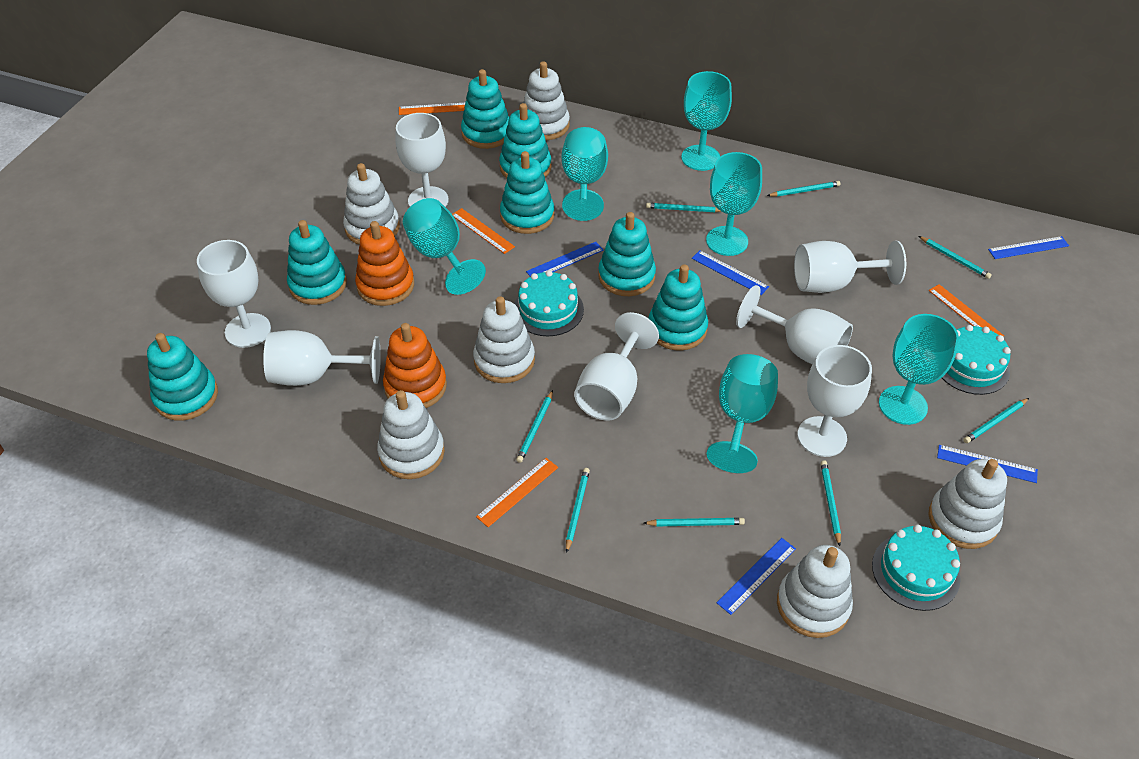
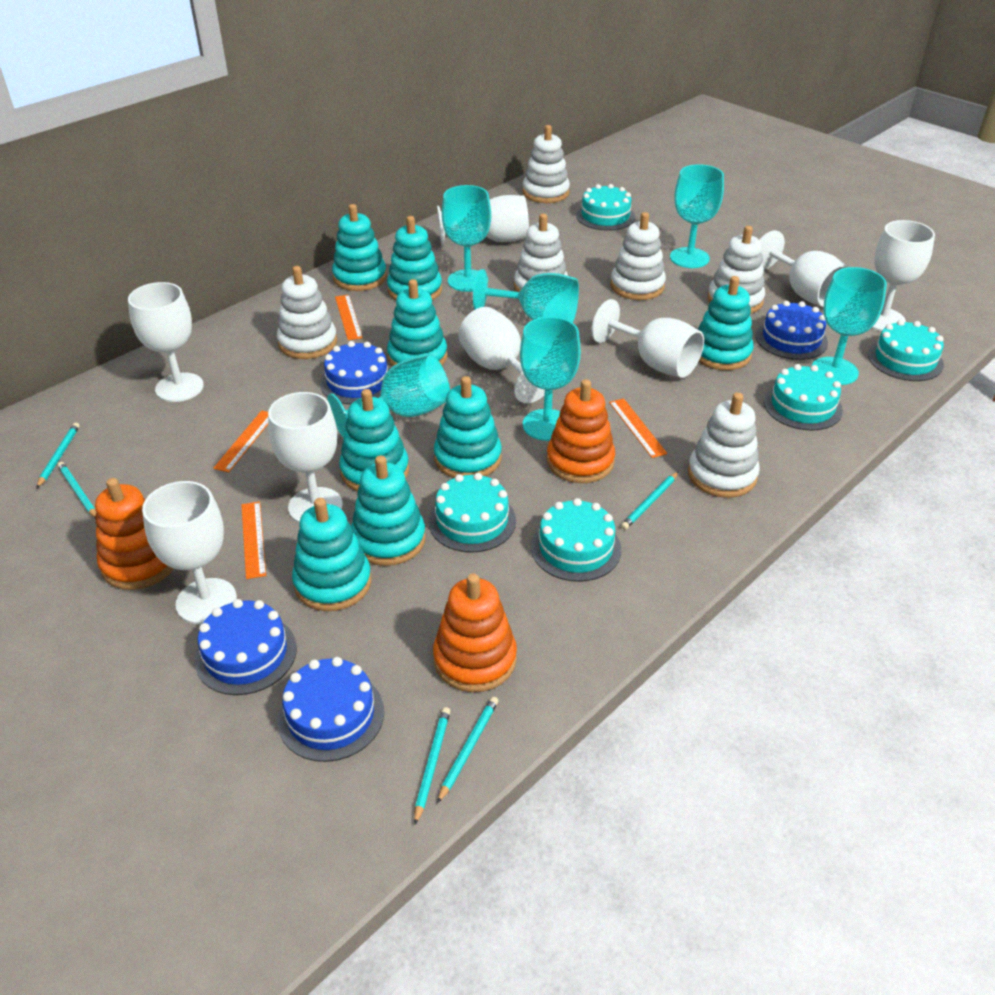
blue cake: none = 0 -> [195,599,297,695] [277,657,384,762] [320,341,390,405] [756,301,828,360] = 4
blue ruler: [526,242,604,277] [692,250,769,295] [717,538,796,615] [937,445,1038,483] [988,236,1069,259] = 5 -> none = 0
orange stacking toy: [355,221,414,306] [383,323,447,408] = 2 -> [95,478,173,590] [433,573,517,692] [547,379,615,483] = 3
turquoise cake: [514,270,584,336] [872,524,961,611] [942,325,1011,395] = 3 -> [428,473,516,553] [531,498,621,582] [576,184,635,231] [764,364,843,431] [868,320,944,381] = 5
turquoise pencil: [516,390,553,463] [566,468,590,553] [644,518,745,527] [646,203,722,212] [767,181,841,197] [820,460,841,546] [919,236,992,279] [963,398,1029,443] = 8 -> [36,423,80,489] [57,462,96,519] [414,707,450,825] [437,697,499,804] [621,472,678,530] = 5
turquoise stacking toy: [147,333,218,421] [287,220,347,305] [461,69,509,149] [499,103,552,179] [500,151,554,234] [598,212,656,296] [648,264,708,351] = 7 -> [292,498,371,611] [332,204,387,291] [339,389,409,491] [351,455,426,566] [387,216,442,300] [387,279,447,367] [434,376,502,478] [698,276,754,370] = 8
white goblet: [197,240,271,348] [263,330,381,386] [395,113,449,207] [574,312,659,420] [736,285,853,364] [794,241,906,293] [797,345,872,457] = 7 -> [128,282,204,402] [142,481,237,624] [268,392,343,523] [437,195,529,246] [458,307,545,403] [591,299,704,378] [760,230,848,307] [872,220,935,331] = 8

